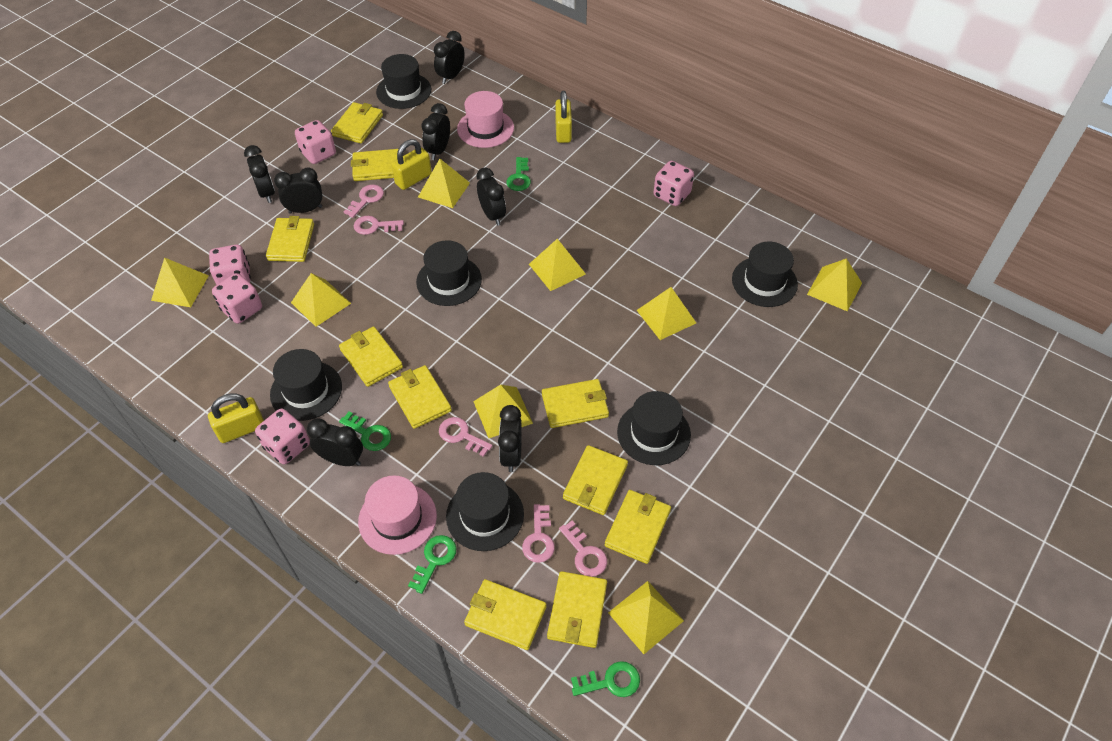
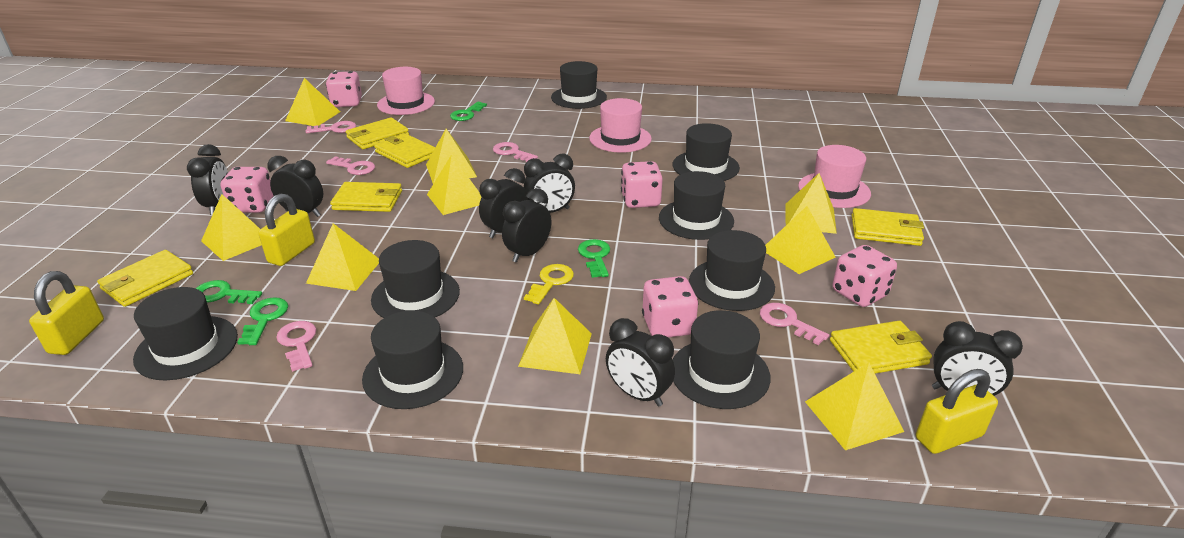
black hat: [270,349,342,421] [376,54,431,109] [416,240,482,306] [446,472,524,551] [617,391,691,465] [732,242,798,307] = 6 -> [133,287,238,380] [362,310,463,409] [371,240,460,318] [551,61,607,109] [659,171,734,240] [673,123,740,181] [673,310,771,409] [689,230,775,311] = 8
pink hat: [358,476,437,555] [457,91,514,148] = 2 -> [377,67,435,115] [589,98,652,153] [798,145,871,208] = 3
yellow key: none = 0 -> [524,264,574,304] = 1
yellow pyramid: [151,258,209,307] [291,273,351,327] [418,159,470,208] [473,385,533,438] [529,239,586,291] [608,581,684,654] [637,287,696,340] [807,258,862,312] = 8 -> [201,194,262,261] [285,78,340,126] [306,223,379,291] [426,129,477,184] [427,154,481,215] [518,298,592,374] [765,206,836,274] [785,173,837,234] [805,363,904,450] = 9
yellow wallet: [266,216,314,262] [331,102,383,144] [339,327,403,387] [351,149,398,181] [388,365,452,429] [464,579,546,650] [542,379,609,428] [547,571,607,648] [563,445,628,515] [605,490,671,564] = 10 -> [97,250,193,307] [330,182,402,212] [346,117,409,149] [374,133,435,168] [830,321,932,374] [852,208,924,246] = 6

